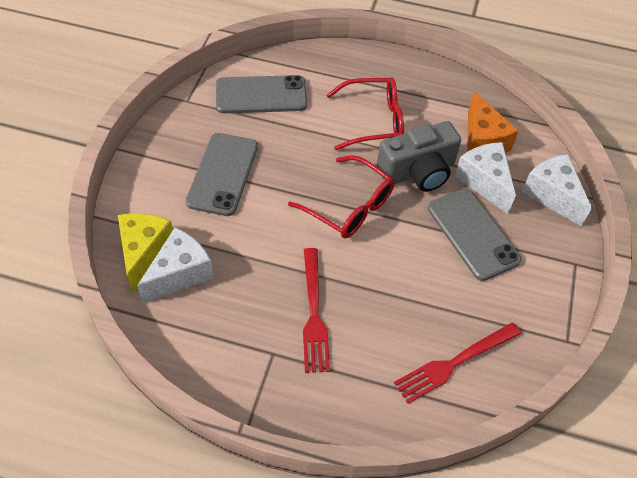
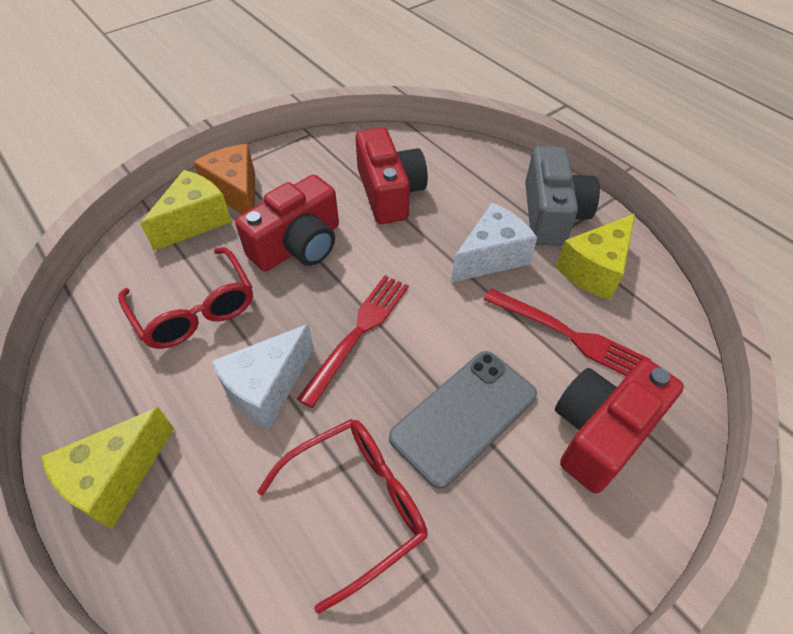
grey phone: [186,133,258,216] [216,75,307,113] [428,189,521,281] = 3 -> [389,351,537,489] = 1
red camera: none = 0 -> [235,175,339,272] [355,127,428,224] [555,359,684,493] = 3
white cheese: [137,228,214,303] [454,142,516,214] [522,154,592,226] = 3 -> [211,324,314,429] [451,203,537,283] = 2
yellow cheese: [118,213,173,293] = 1 -> [41,407,174,529] [140,170,232,251] [556,214,635,300] = 3

